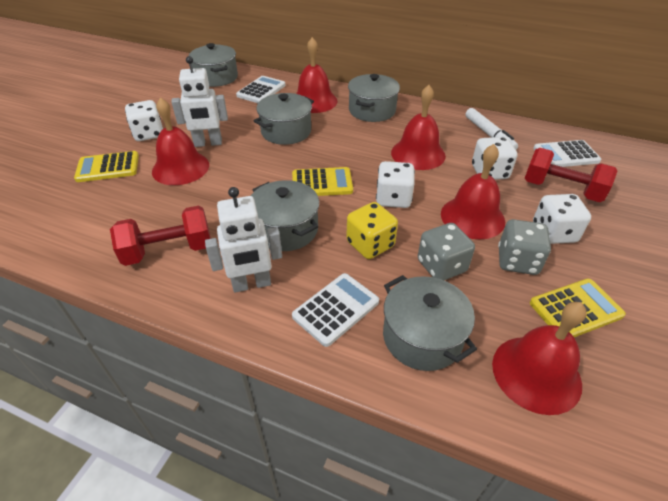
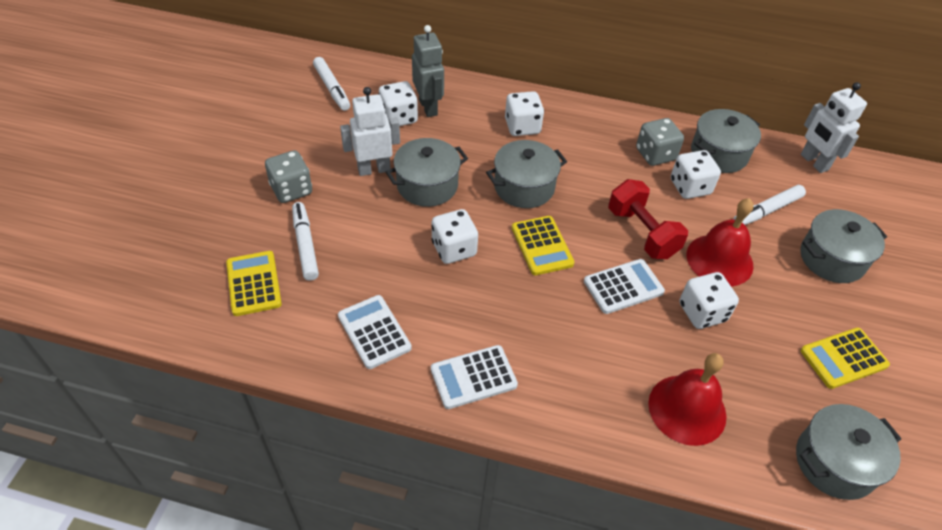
grey robot: none = 0 -> [412,25,444,117] = 1
red bell: [152,97,209,185] [296,37,337,113] [391,85,446,170] [441,144,505,239] [492,302,587,415] = 5 -> [648,353,727,446] [687,198,754,287] = 2
red dumbbell: [110,206,211,266] [525,148,617,202] = 2 -> [608,179,688,259] = 1
white dice: [125,100,163,141] [376,161,415,208] [472,137,517,180] [533,194,591,244] = 4 -> [379,81,418,126] [431,209,478,264] [505,91,544,136] [671,150,721,199] [679,272,739,329] = 5
white marker: [465,108,518,149] = 1 -> [292,202,319,281] [313,57,350,111] [733,185,806,225] = 3
yellow dice: [346,202,398,259] = 1 -> none = 0

